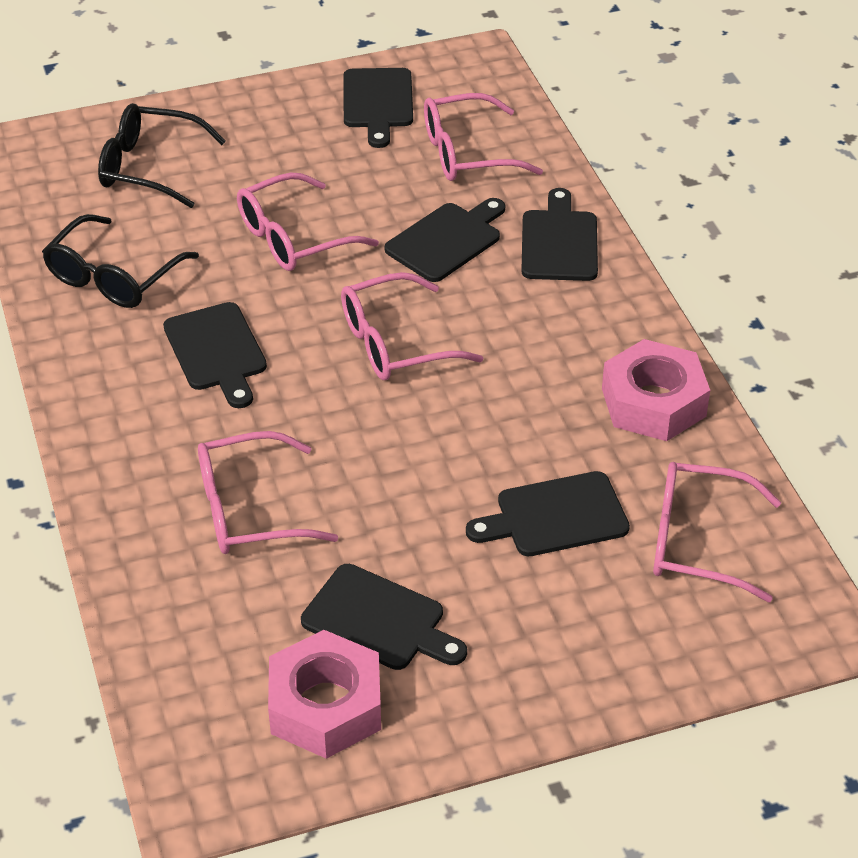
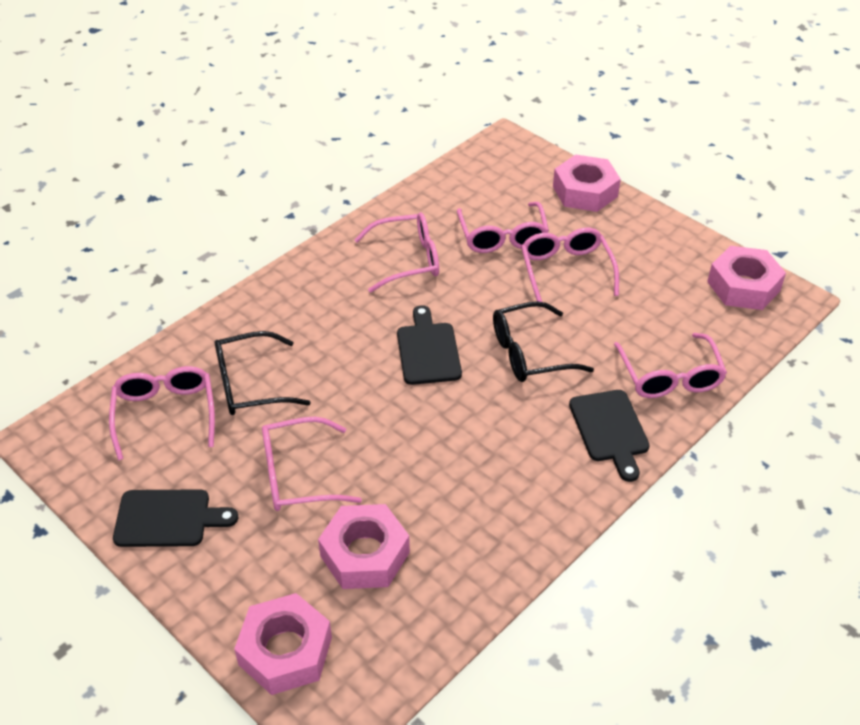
black cutting board: [163,302,267,408] [301,564,467,670] [344,68,413,148] [385,198,505,282] [466,471,630,556] [521,188,598,281] = 6 -> [113,489,238,547] [397,305,462,385] [569,390,650,482] = 3
pink glasses: [198,431,338,554] [237,172,379,271] [341,272,483,380] [424,93,543,181] [653,462,781,602] = 5 -> [109,366,215,460] [262,417,362,511] [354,212,439,293] [457,202,549,253] [521,228,619,302] [614,333,727,398] = 6
pink nut: [268,630,381,759] [602,339,710,441] = 2 -> [234,593,332,695] [318,504,410,589] [553,155,621,212] [707,246,786,310] = 4

